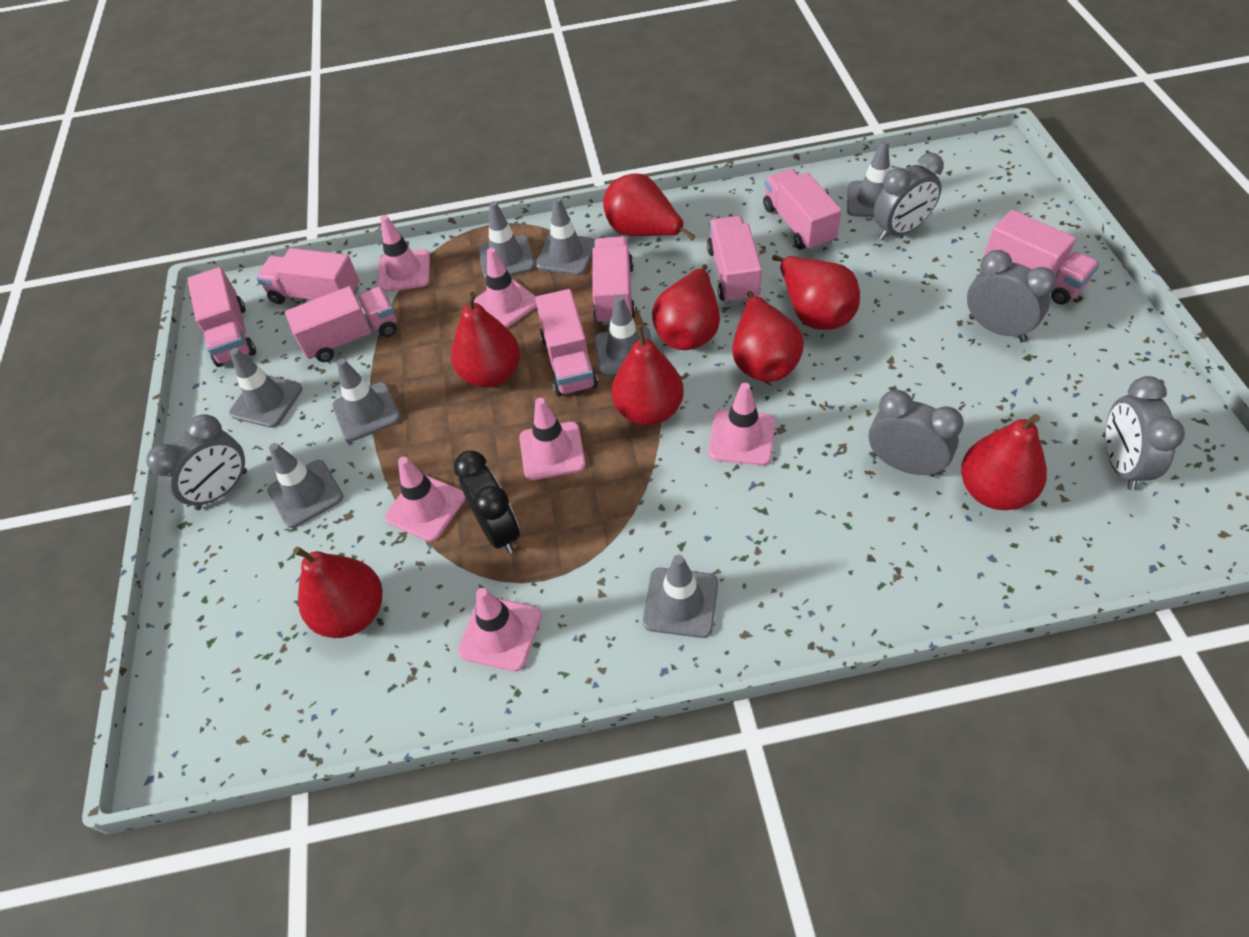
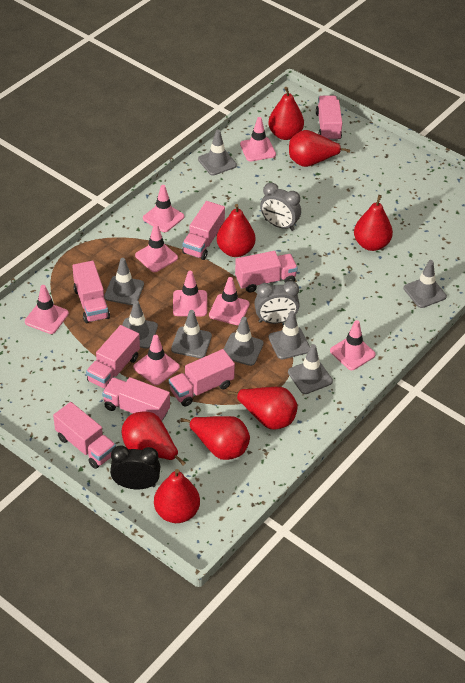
grey clock: [146,414,247,510] [869,390,964,477] [873,153,944,241] [967,250,1057,341] [1105,376,1185,490] = 5 -> [254,281,299,324] [260,183,301,231] = 2
pink traffic cone: [377,215,430,292] [385,457,465,541] [458,588,541,671] [473,248,537,328] [519,398,585,480] [709,383,775,466] = 6 -> [25,285,69,334] [133,335,180,385] [135,224,178,272] [143,185,184,232] [173,271,207,316] [209,277,250,325] [240,117,276,161] [330,320,376,370] = 8

